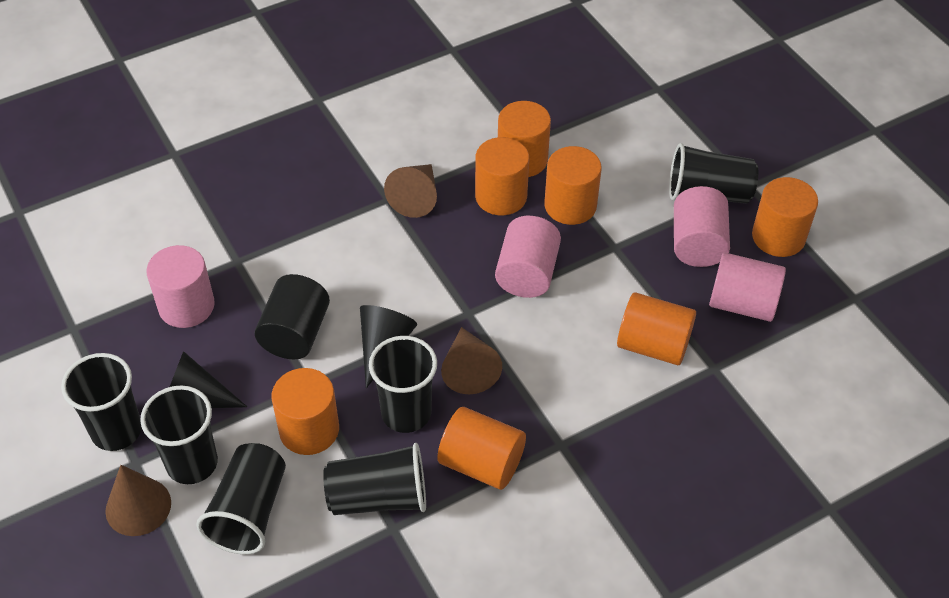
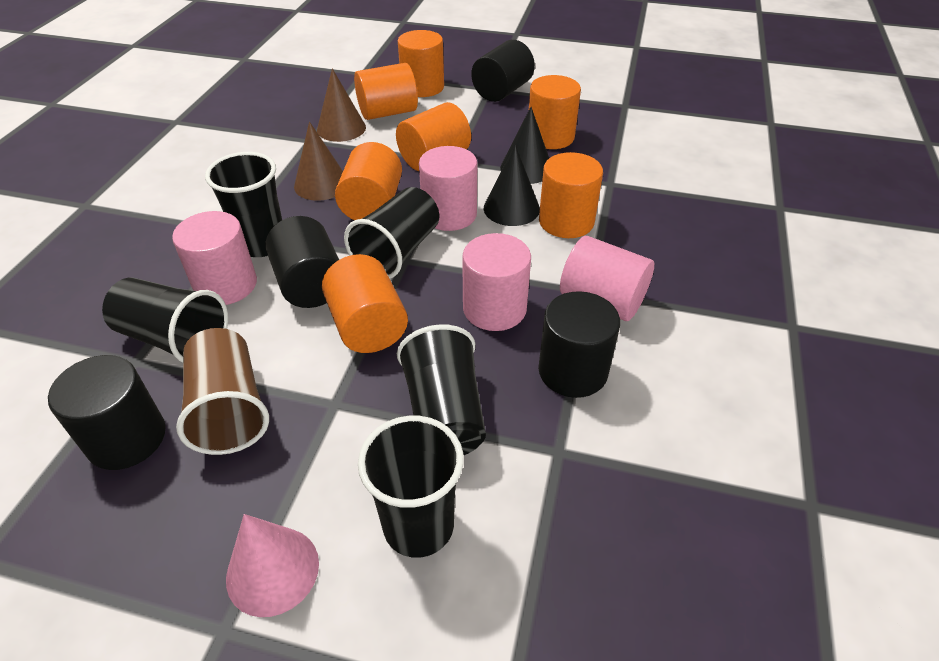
black cup: [61,353,142,451] [140,385,218,484] [196,443,286,555] [323,443,426,515] [369,336,437,433] [669,143,758,203] = 6 -> [102,278,228,363] [205,152,282,257] [344,187,439,279] [358,416,464,558] [397,324,486,455] = 5
black cylinder: [255,274,330,360] = 1 -> [48,355,166,470] [266,216,339,308] [471,40,535,102] [538,291,620,398] = 4
brown cone: [105,465,171,536] [384,164,437,218] [441,327,502,394] = 3 -> [294,122,343,201] [317,68,366,142] = 2
brown cup: none = 0 -> [176,328,269,455] = 1
pink cone: none = 0 -> [226,514,319,617] = 1

